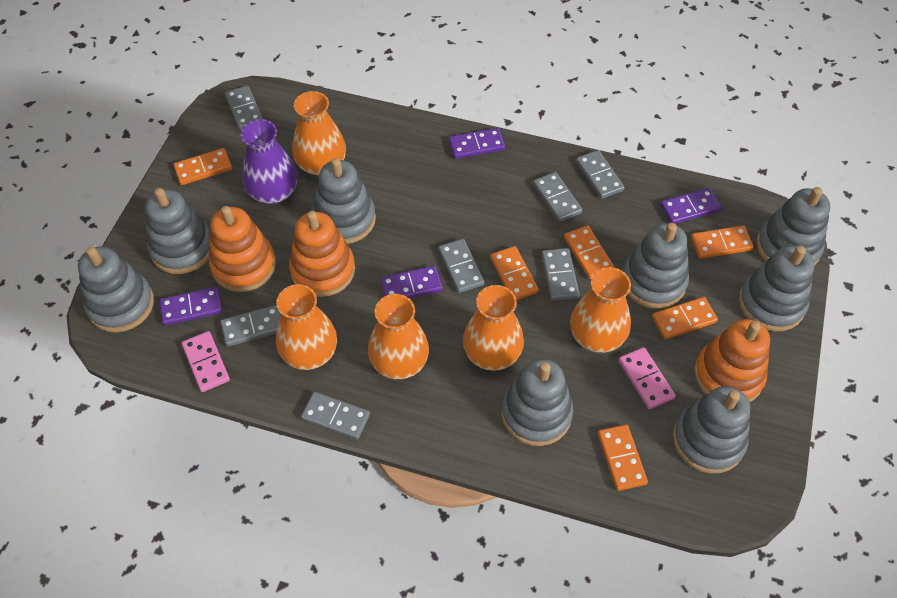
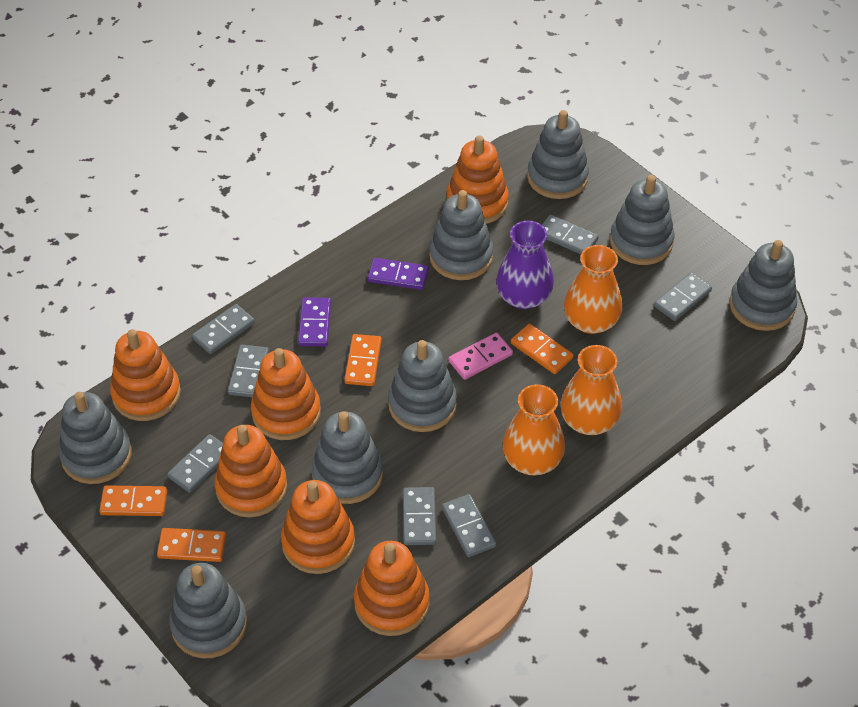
orange domino: [174,148,232,185] [490,246,539,300] [564,225,614,279] [598,424,648,491] [652,297,718,339] [691,225,754,259] = 6 -> [99,486,167,516] [157,528,226,562] [344,334,382,386] [511,324,574,374] = 4
orange stacking toy: [209,206,276,292] [289,211,355,297] [694,319,770,402] = 3 -> [110,329,181,421] [214,425,287,517] [251,348,321,440] [281,480,355,574] [354,541,430,636] [447,135,509,224] = 6
orange vase: [276,284,337,370] [292,91,346,176] [368,294,429,379] [463,285,524,371] [570,267,631,353] = 5 -> [503,384,565,475] [560,345,622,435] [564,245,622,334] = 3
pink domino: [182,331,230,392] [618,347,676,409] = 2 -> [449,333,513,380] = 1
purple domino: [160,287,222,325] [380,266,443,299] [449,128,505,159] [660,188,722,224] = 4 -> [298,297,331,346] [368,258,429,290] = 2

